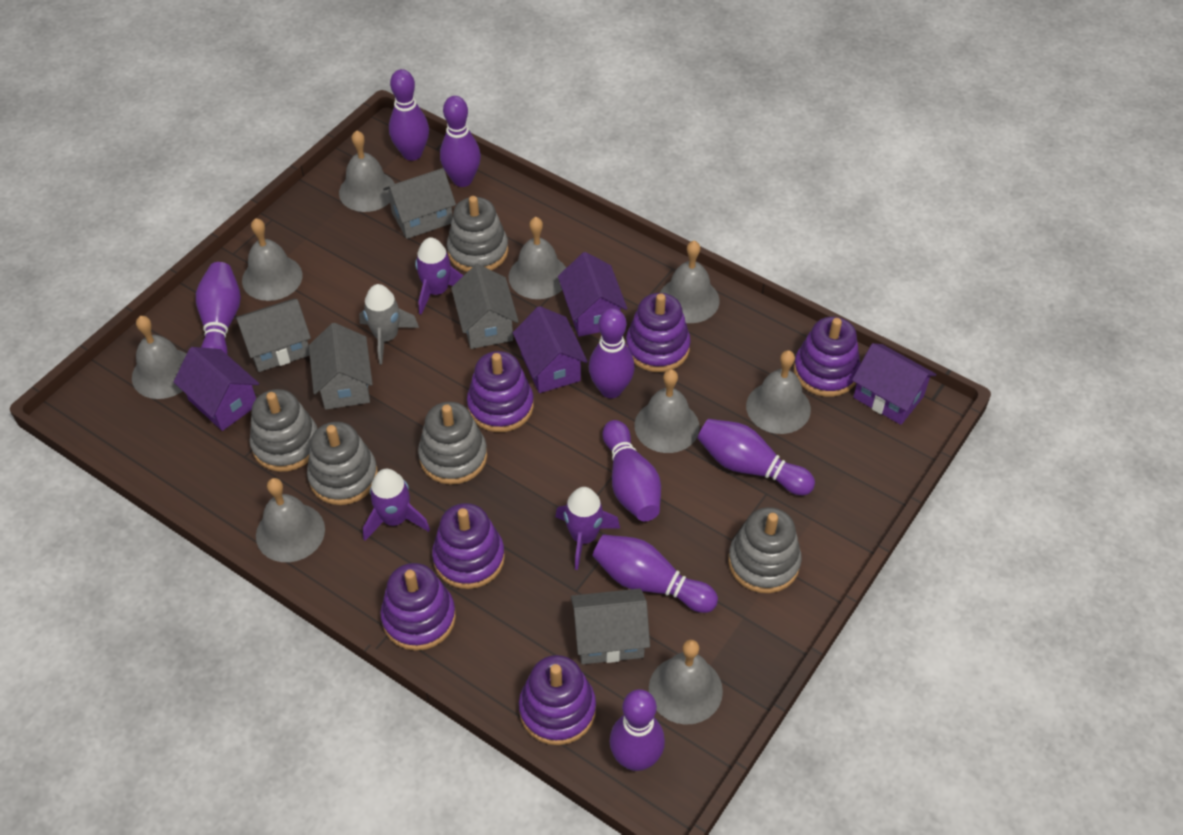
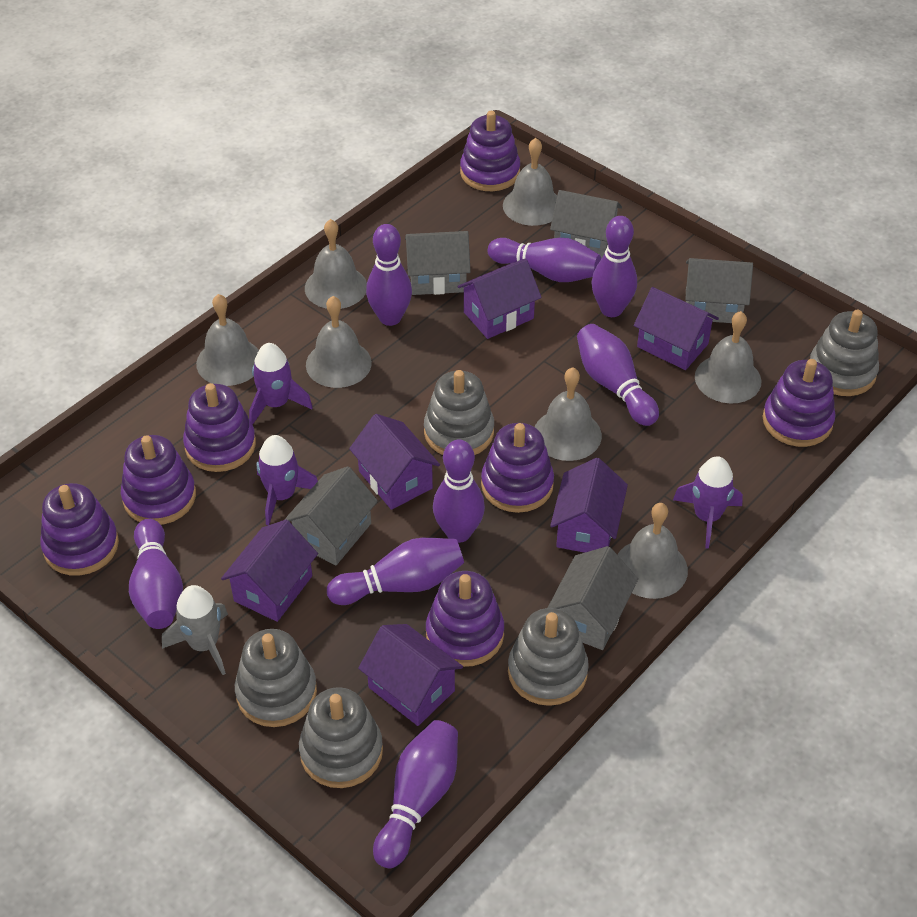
grey bell: [132,316,187,399] [242,218,303,301] [256,478,325,562] [339,130,395,212] [509,217,566,299] [634,369,700,453] [649,640,723,725] [660,241,719,323] [746,350,811,434] = 9 -> [196,294,259,386] [305,219,367,309] [306,296,372,388] [503,138,557,226] [535,367,602,461] [617,503,688,599] [695,311,761,403] = 7
purple house: [174,347,259,431] [513,306,588,393] [558,252,627,337] [852,343,936,425] = 4 -> [221,520,318,622] [349,414,440,510] [358,624,463,726] [458,259,542,339] [550,458,628,553] [634,287,719,370] = 6
purple stacking toy: [380,563,456,651] [432,503,505,589] [467,351,534,432] [519,655,596,745] [626,293,691,372] [794,317,860,397] = 6 -> [40,483,119,576] [121,435,196,525] [183,383,256,472] [426,571,504,667] [460,111,520,191] [481,423,554,513] [763,359,835,447] = 7

